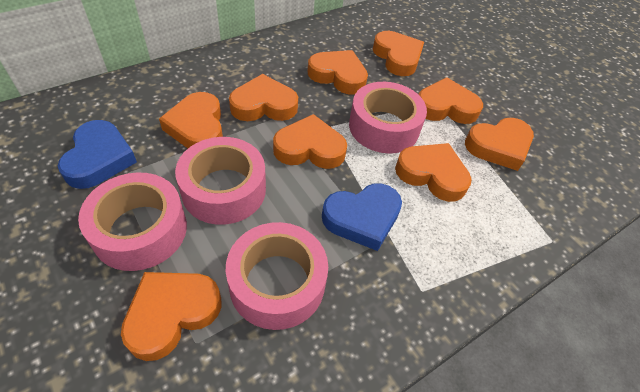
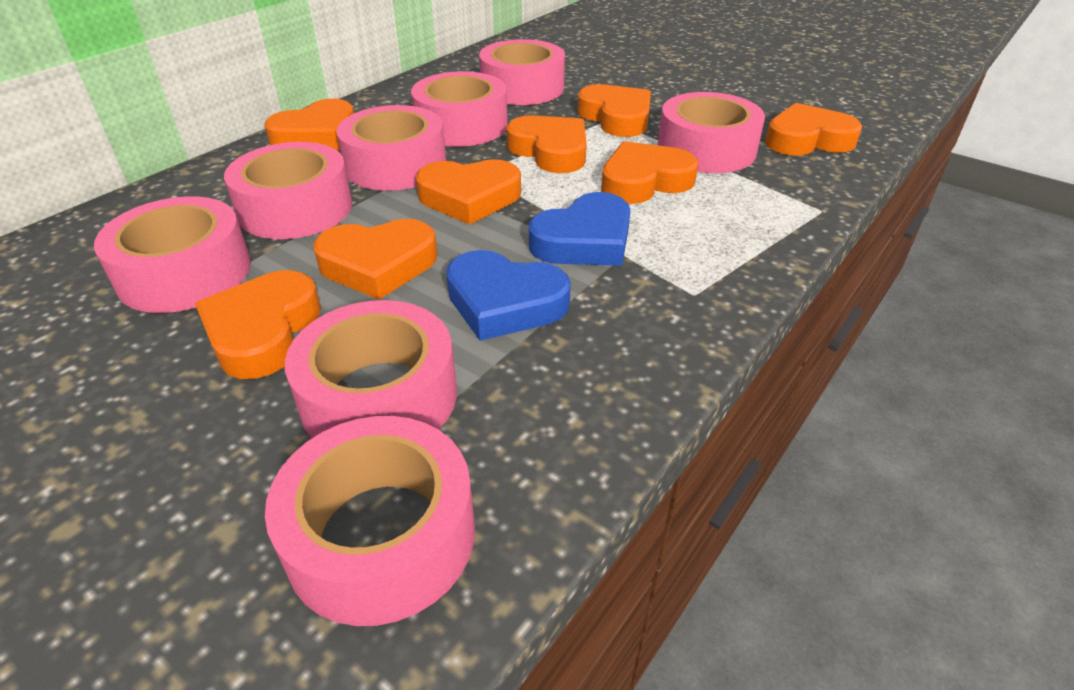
orange heart: [121,272,221,361] [159,92,223,148] [229,74,298,121] [273,114,347,169] [308,50,368,94] [373,31,424,76] [395,143,472,202] [418,77,483,124] [465,118,534,171] = 9 -> [195,270,321,379] [264,99,354,151] [313,219,438,300] [415,159,521,225] [506,115,587,173] [578,84,651,137] [601,141,698,204] [765,103,862,156] = 8
pink tape: [78,172,187,271] [175,137,266,225] [226,222,328,330] [349,82,427,154] = 4 -> [94,196,251,313] [224,142,352,239] [265,416,475,626] [285,300,457,439] [336,105,446,191] [411,71,508,147] [479,39,565,105] [658,92,765,173] = 8

